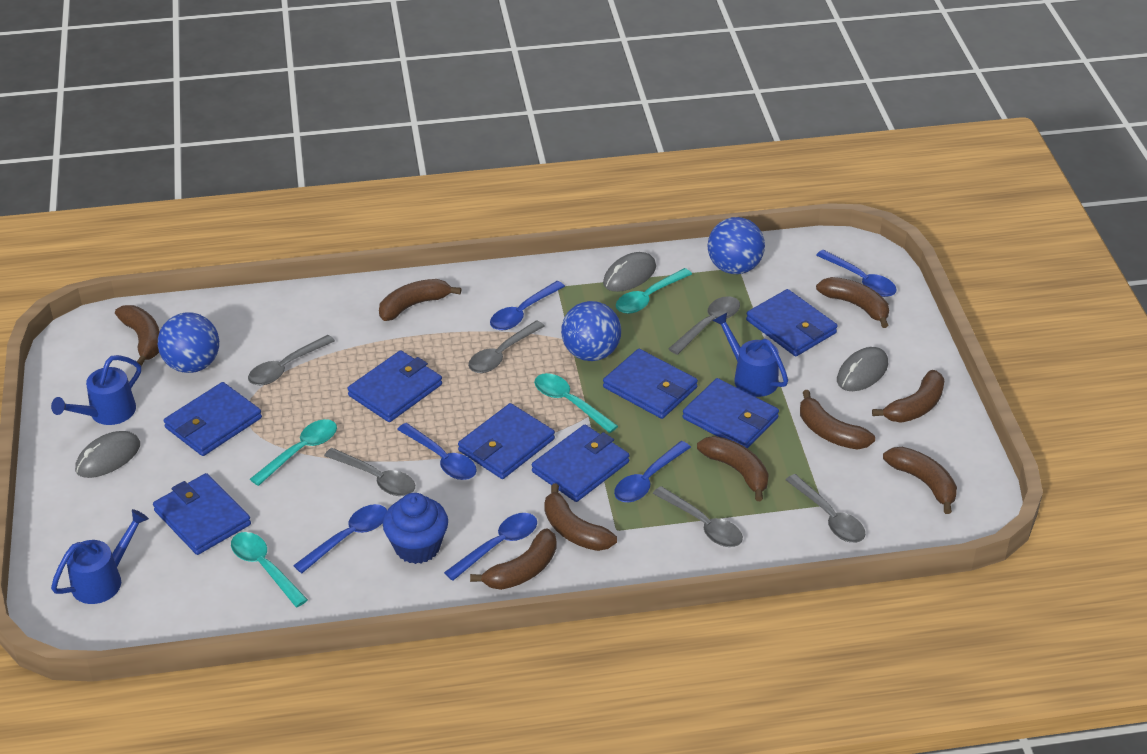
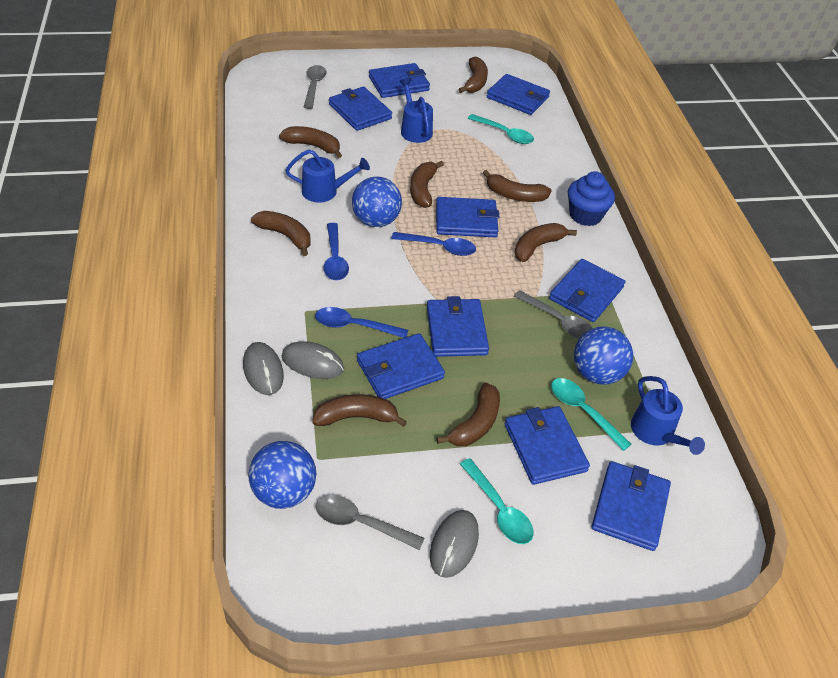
blue spoon: [293,504,387,573] [397,423,477,480] [444,513,537,581] [490,281,565,330] [614,441,691,502] [816,250,897,297] = 6 -> [315,307,408,338] [323,223,349,280] [391,232,476,256] = 3
blue wallet: [153,473,251,555] [164,382,262,456] [347,350,442,422] [458,403,555,479] [532,425,630,502] [603,349,698,419] [683,378,779,448] [746,289,837,356] = 8 -> [329,87,392,131] [357,333,445,399] [369,63,430,98] [427,296,489,357] [436,197,499,237] [487,74,550,115] [505,406,590,485] [549,259,625,322] [591,461,671,551] = 9
brown banana: [115,305,159,366] [379,279,461,321] [470,528,556,590] [544,484,617,551] [697,436,769,501] [800,390,875,450] [816,277,889,328] [872,370,945,423] [883,447,957,514] = 9 -> [251,211,311,256] [279,126,342,158] [312,394,407,427] [410,161,444,208] [436,383,500,446] [458,57,488,93] [483,170,552,202] [514,223,577,262] = 8
grey spoon: [248,335,335,386] [324,448,415,496] [468,320,545,373] [653,486,743,547] [668,296,740,355] [786,474,865,543] = 6 -> [304,65,327,109] [316,495,424,550] [514,290,593,339] = 3
turquoise spoon: [231,532,308,607] [250,419,337,486] [534,373,618,433] [616,268,692,314] = 4 -> [460,458,534,544] [468,114,534,144] [551,378,632,451] = 3

